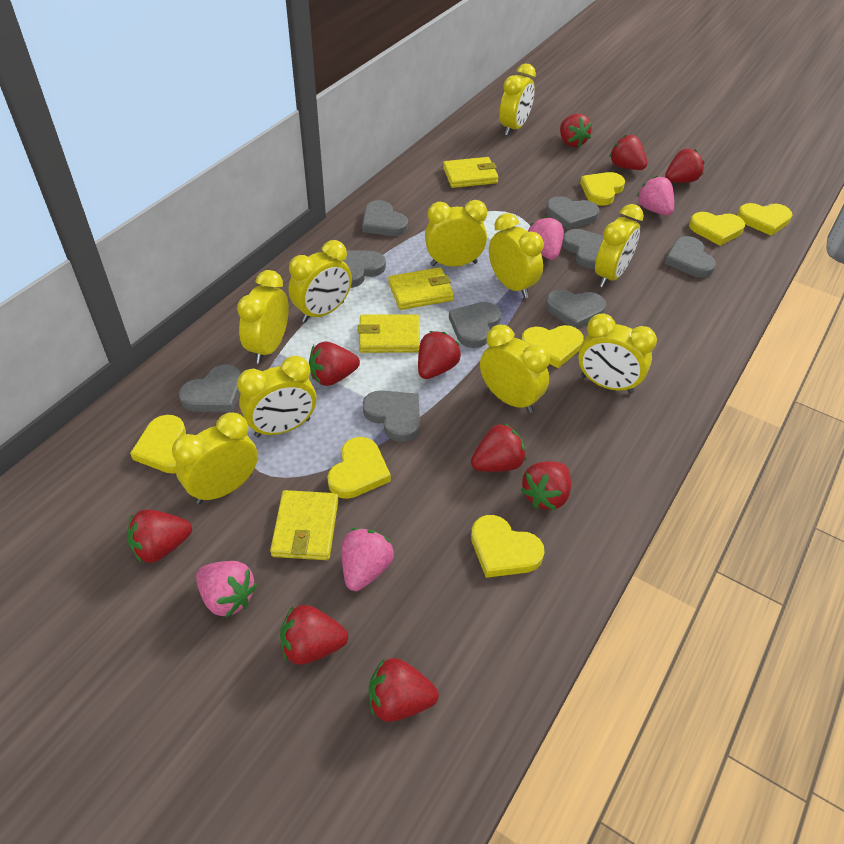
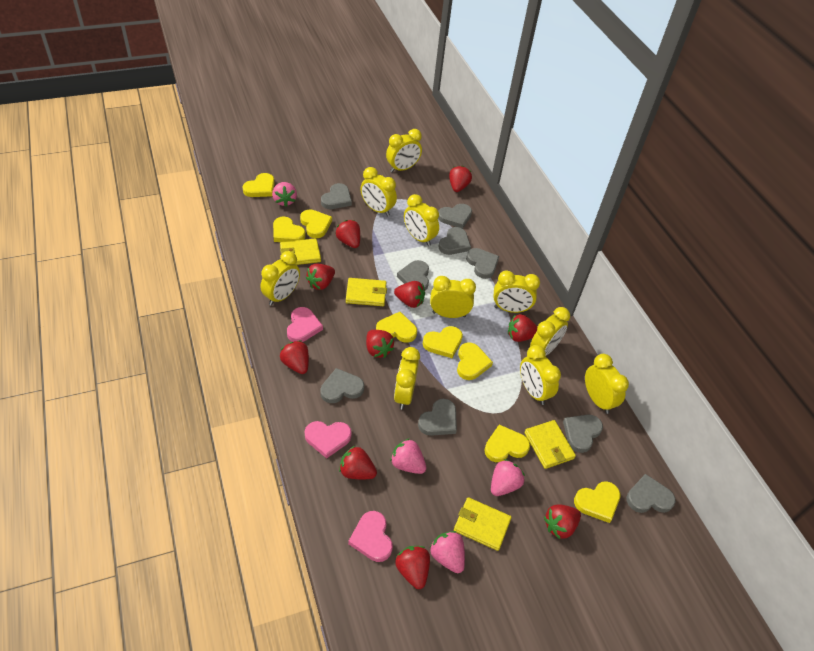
pink heart: none = 0 -> [287,307,323,342] [305,421,352,459] [348,511,393,562] = 3
yellow heart: [130,415,186,474] [327,437,391,499] [471,515,545,578] [521,325,584,368] [580,172,625,206] [689,212,745,246] [737,203,792,236] = 7 -> [243,173,275,197] [273,216,306,242] [300,209,332,238] [376,312,417,343] [423,326,463,358] [457,343,493,380] [485,425,530,462] [574,481,620,523] = 8

